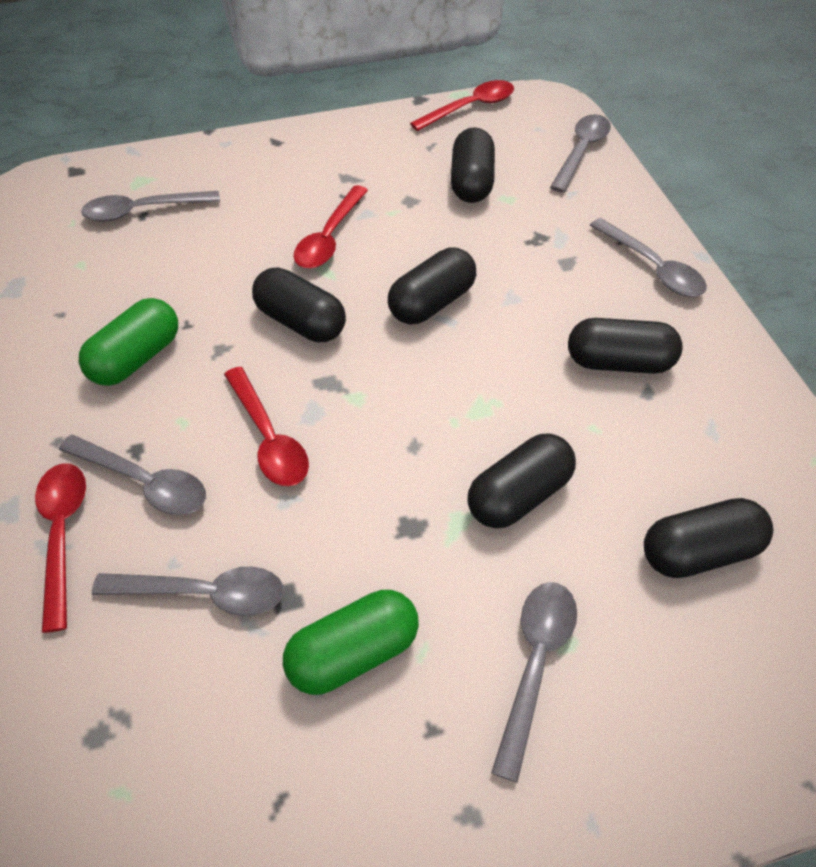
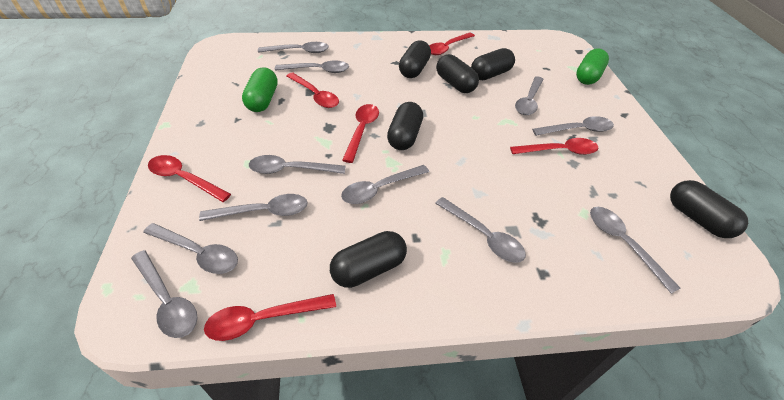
grey spoon: [59,435,206,515] [81,191,220,222] [92,566,284,616] [491,582,577,783] [550,114,611,193] [590,218,707,296] = 6 -> [131,250,197,338] [143,223,238,274] [199,194,308,221] [249,155,345,174] [258,42,329,53] [275,60,349,73] [341,165,429,204] [435,197,526,263] [515,76,544,115] [532,116,614,136] [590,207,680,294] = 11
red spoon: [35,463,86,633] [224,367,309,486] [293,185,368,269] [410,80,514,131] = 4 -> [148,155,231,202] [204,294,336,341] [286,73,339,108] [342,104,379,163] [429,32,475,55] [510,138,598,155] = 6

